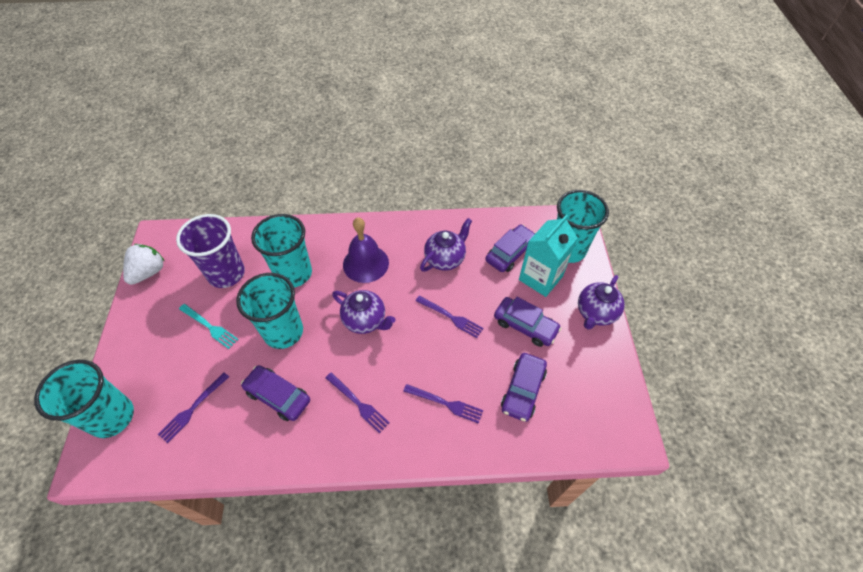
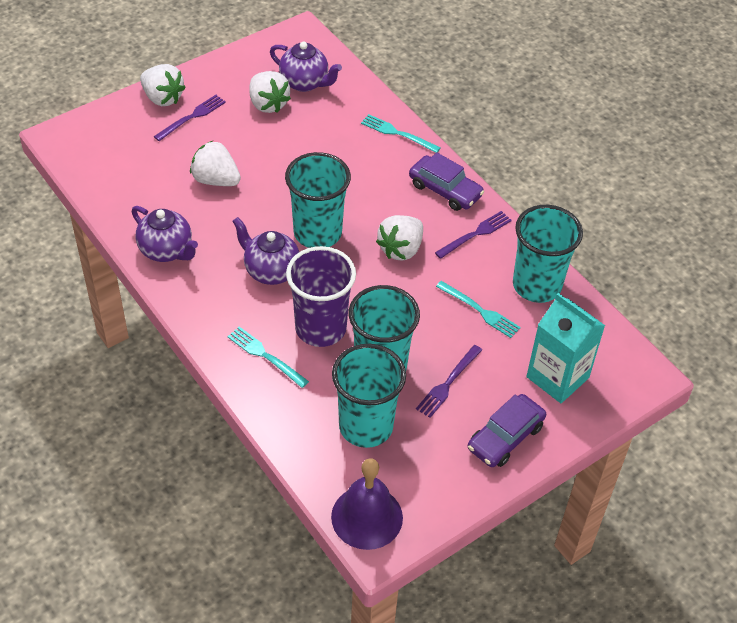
purple car: [241,365,310,421] [485,225,536,272] [494,297,561,347] [501,353,547,422] = 4 -> [409,152,484,211] [468,394,546,467] = 2
purple fork: [158,373,229,443] [325,372,390,433] [403,384,483,424] [415,296,483,338] = 4 -> [154,95,226,141] [416,345,482,418] [435,211,512,259] = 3
turquoise fork: [179,304,239,349] = 1 -> [227,327,309,388] [361,114,441,153] [436,281,521,338] = 3
white strawberry: [123,244,164,285] = 1 -> [140,64,186,106] [190,141,241,186] [249,71,291,113] [376,215,423,260] = 4

